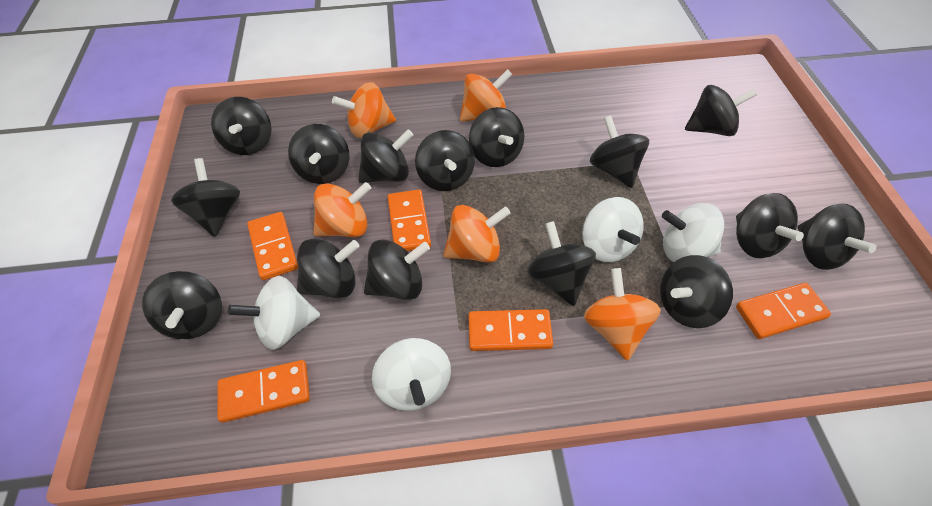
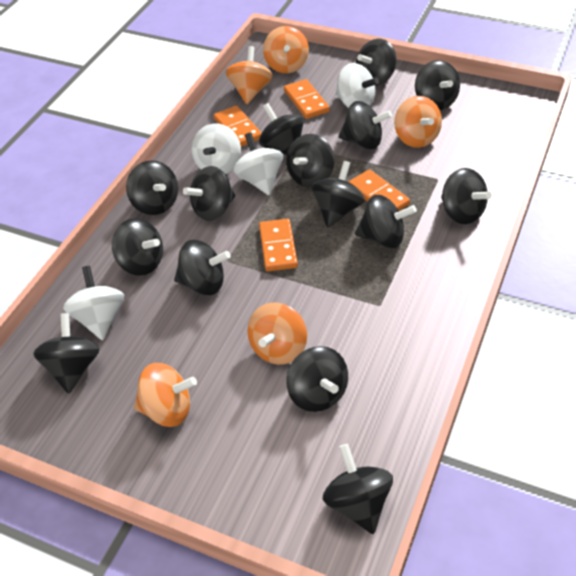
orange domino: [217,360,310,423] [247,212,298,280] [387,190,431,251] [468,309,553,351] [736,283,831,339] = 5 -> [214,106,262,147] [259,219,298,271] [284,79,330,119] [349,169,410,211] = 4

